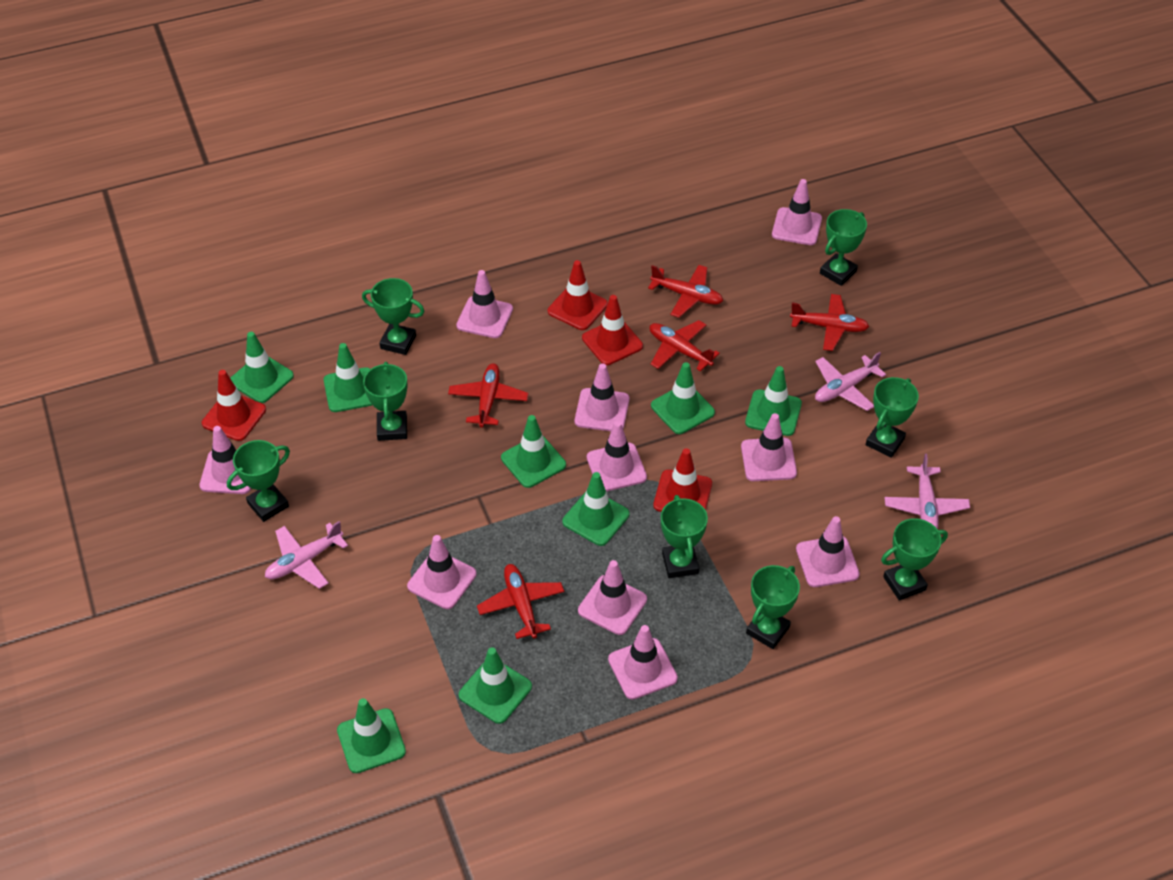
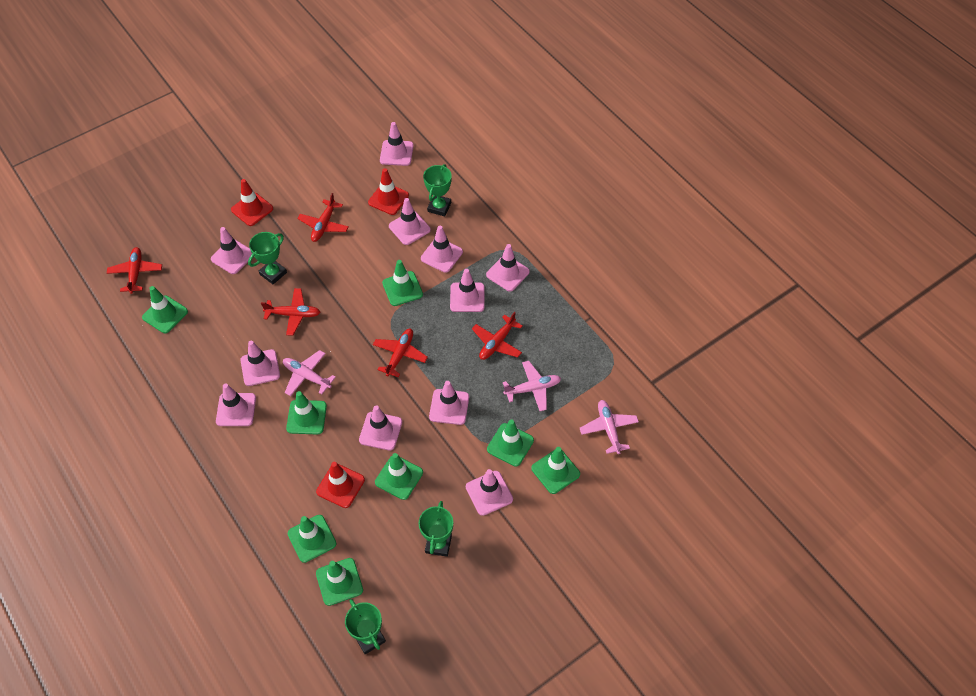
green trophy: [227,440,290,522] [362,278,425,355] [363,362,408,441] [661,495,708,578] [746,565,800,649] [820,209,867,286] [866,377,919,458] [881,518,948,601] = 8 -> [248,232,287,284] [345,599,386,654] [418,501,453,557] [423,164,452,216] = 4
pink traffic cone: [199,426,251,494] [407,535,476,609] [456,270,513,338] [575,363,629,431] [578,560,647,635] [587,421,647,492] [608,625,678,700] [741,413,797,481] [772,179,822,245] [796,516,860,587] = 10 -> [211,227,252,274] [216,384,256,426] [241,341,280,386] [359,405,402,450] [380,122,414,166] [389,198,431,245] [421,226,463,273] [429,381,469,425] [450,269,485,312] [466,469,513,516] [486,244,530,292] = 11
red traffic cone: [202,370,266,441] [548,260,608,330] [582,295,643,365] [653,448,712,512] = 4 -> [231,179,273,226] [316,462,365,508] [368,168,409,215] = 3

